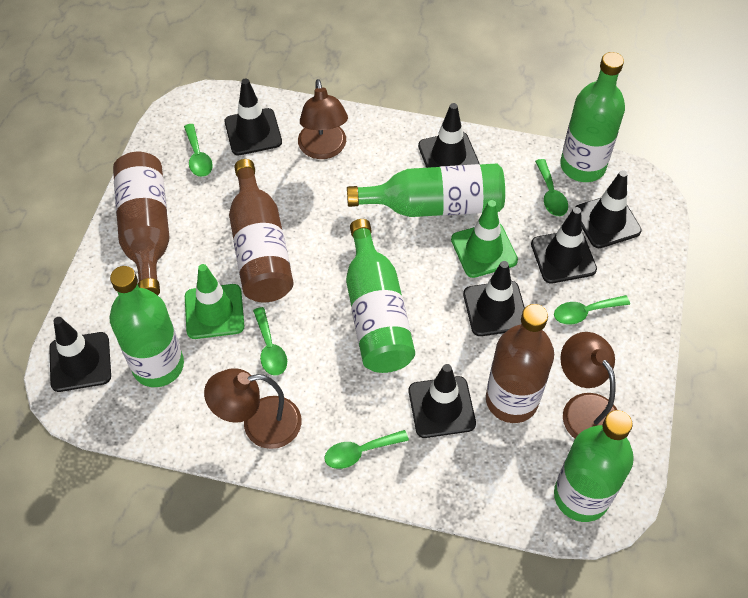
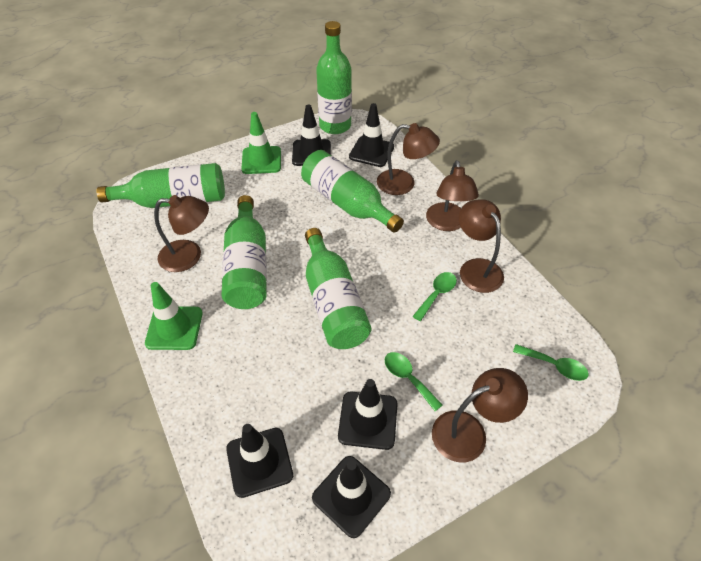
black traffic cone: [49,317,111,392] [225,78,282,155] [409,364,476,438] [418,103,480,168] [463,261,525,336] [531,207,597,283] [575,170,642,248] = 7 -> [226,424,293,498] [292,104,331,166] [312,456,391,538] [338,379,398,450] [349,103,394,167] = 5
brown bottle: [113,152,170,295] [229,159,294,303] [486,304,554,423] = 3 -> none = 0
brown lamp: [204,368,302,449] [298,79,348,159] [560,332,617,439] = 3 -> [154,195,209,272] [377,123,440,195] [426,160,479,231] [432,368,528,462] [459,199,504,293] = 5
green spoon: [184,124,213,177] [253,307,287,376] [324,430,409,469] [535,159,568,216] [554,295,630,325] = 5 -> [385,352,442,411] [413,272,457,321] [513,344,589,381] = 3

